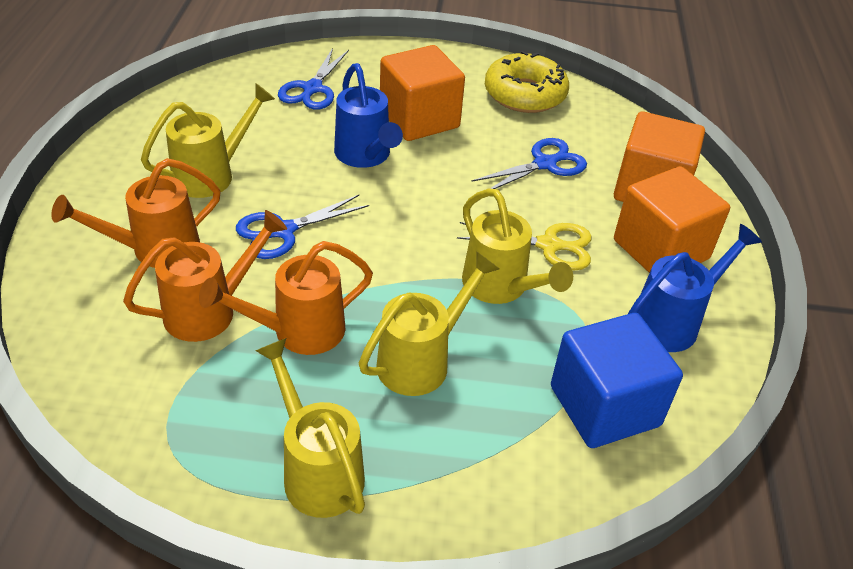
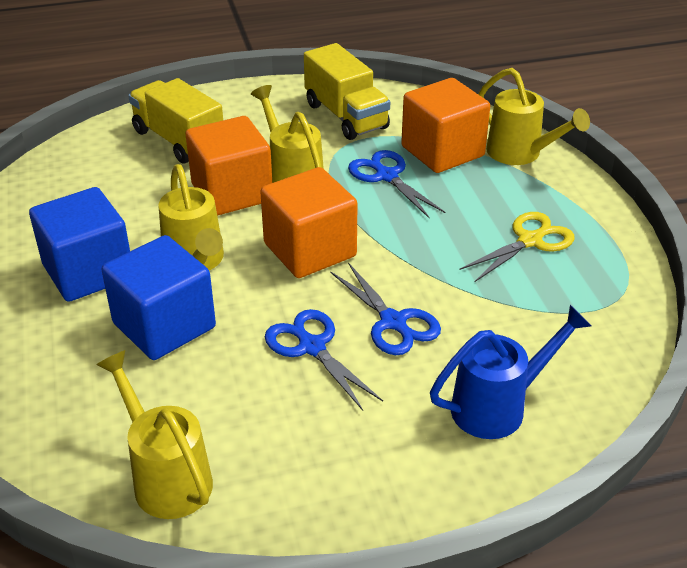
blue cube: [551,313,683,448] = 1 -> [29,187,130,302] [102,235,216,360] = 2
blue watering can: [334,63,403,168] [628,224,762,352] = 2 -> [430,305,591,439] = 1
orange watering can: [51,158,221,268] [123,210,287,342] [199,241,373,355] = 3 -> none = 0
yellow donut: [485,51,569,113] = 1 -> none = 0
yellow truck: none = 0 -> [128,78,223,164] [304,43,390,140] = 2

